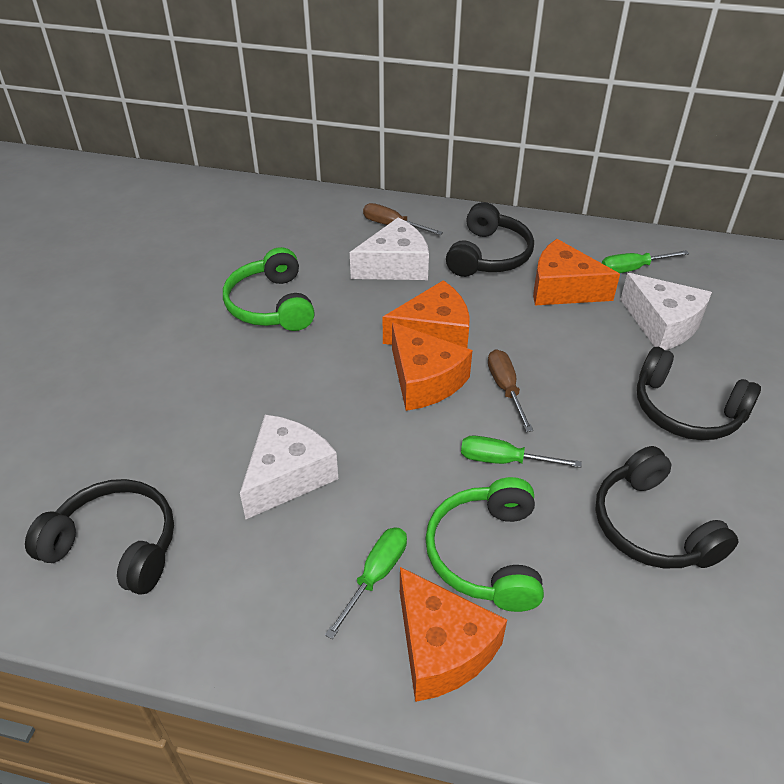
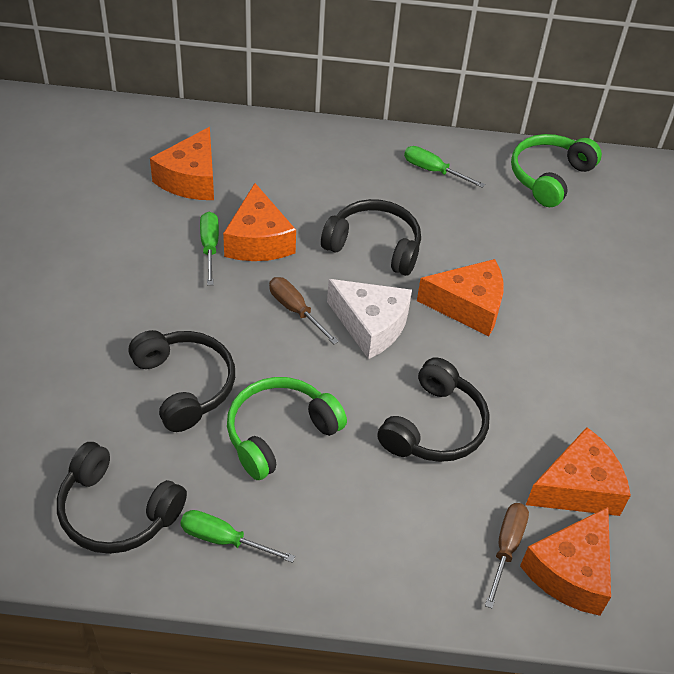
orange cheese: [383,280,470,348] [392,322,473,411] [400,567,507,702] [533,239,620,305] = 4 -> [150,127,214,200] [223,183,296,261] [417,259,503,337] [520,507,611,616] [526,427,631,516] = 5
white cheese: [240,414,338,519] [350,217,429,280] [620,273,712,350] = 3 -> [327,279,412,359] = 1

